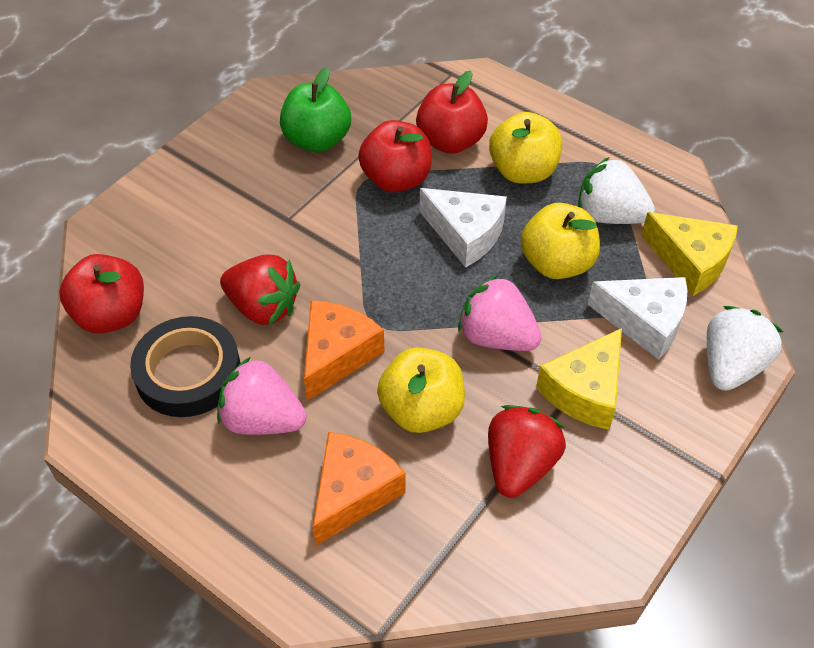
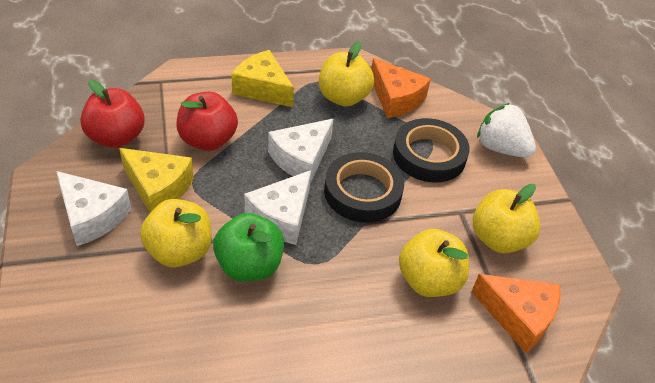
black tape: [130,316,241,417] = 1 -> [324,152,404,223] [393,118,470,182] = 2
pink strawberry: [217,357,307,435] [458,275,542,351] = 2 -> none = 0
red apple: [59,254,144,334] [358,120,432,192] [416,71,488,154] = 3 -> [80,79,145,148] [176,92,238,151] = 2
red strawberry: [220,254,300,325] [488,405,566,498] = 2 -> none = 0
white cheese: [420,188,507,267] [588,277,687,360] = 2 -> [56,171,131,246] [244,170,311,245] [268,119,334,184] = 3
white strawberry: [578,157,655,224] [707,306,783,391] = 2 -> [477,103,536,157] = 1
yellow apple: [377,347,465,433] [489,112,562,183] [521,203,600,279] = 3 -> [140,199,212,267] [319,41,374,106] [399,229,469,297] [473,184,541,253] = 4

